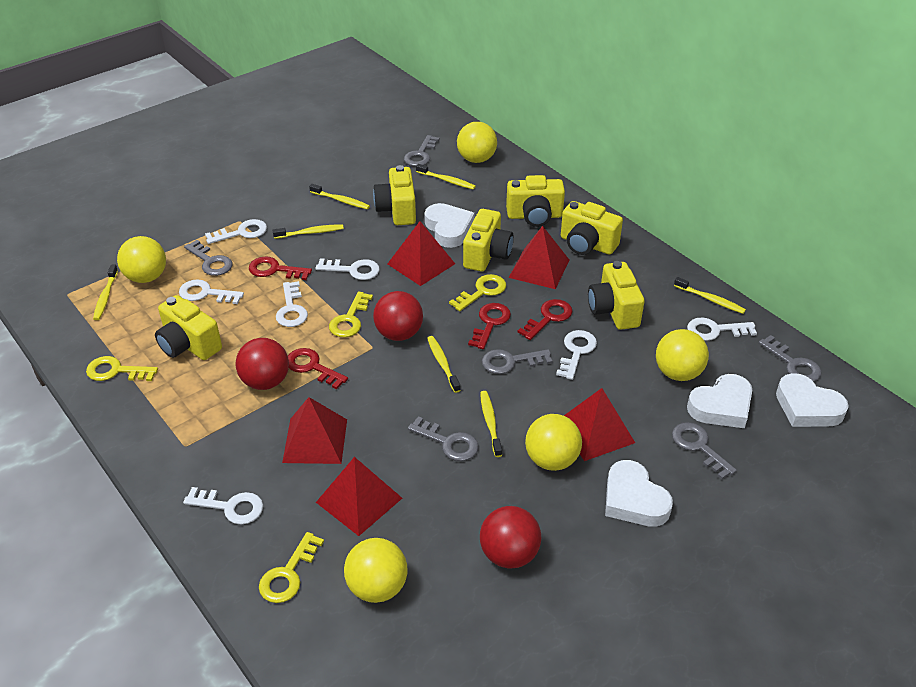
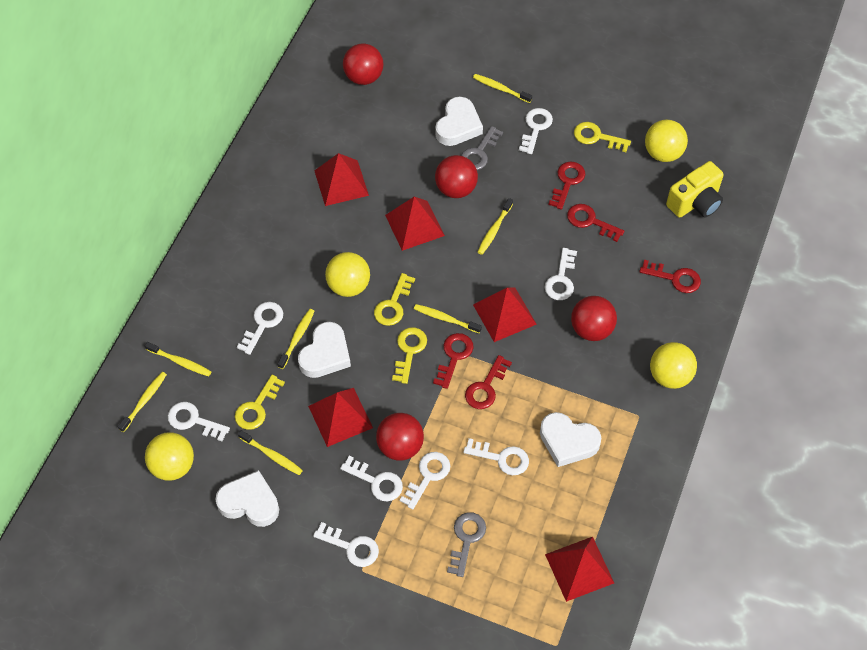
grey key: [184,240,232,276] [404,135,440,167] [408,416,479,461] [482,349,552,374] [672,422,737,479] [759,335,822,382] = 6 -> [447,512,486,577] [461,126,503,170] = 2
red ball: [236,338,289,390] [373,291,423,341] [480,506,541,569] = 3 -> [343,43,384,85] [376,413,424,461] [435,155,478,198] [571,296,617,341] = 4
red key: [249,256,312,280] [288,348,348,389] [468,303,511,349] [518,299,573,340] = 4 -> [433,333,473,389] [465,355,512,409] [548,162,585,210] [567,204,624,242] [639,260,701,293] = 5
white key: [179,279,244,304] [183,487,263,525] [205,219,267,244] [276,281,308,327] [316,258,380,280] [556,330,597,380] [687,318,757,341] = 7 -> [168,402,230,441] [237,302,283,355] [313,522,379,567] [340,456,403,501] [400,452,450,509] [463,438,529,475] [519,108,553,154] [544,248,577,300] = 8
yellow ball: [117,236,166,283] [344,538,407,603] [457,122,497,163] [525,414,582,471] [656,329,709,381] = 5 -> [145,432,194,481] [325,252,370,297] [645,120,688,162] [650,342,697,389] = 4
yellow camera: [155,295,222,360] [373,165,416,225] [463,209,514,272] [506,175,565,227] [561,201,623,255] [588,261,645,330] = 6 -> [666,161,724,218] = 1

